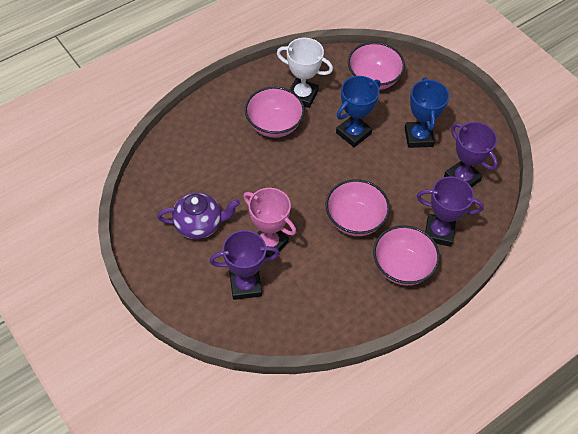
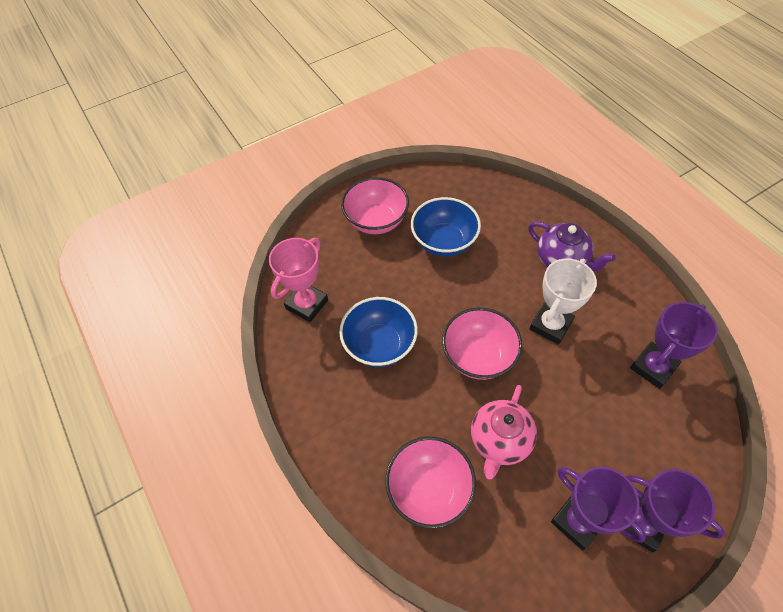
blue bowl: none = 0 -> [339,297,418,367] [411,197,481,257] = 2
blue trophy: [336,76,381,147] [405,77,449,148] = 2 -> none = 0
pink bowl: [245,87,305,138] [326,179,390,236] [348,42,405,90] [373,225,440,286] = 4 -> [341,177,409,234] [385,437,476,528] [442,307,522,380] = 3
pink teapot: none = 0 -> [471,385,537,480] = 1

